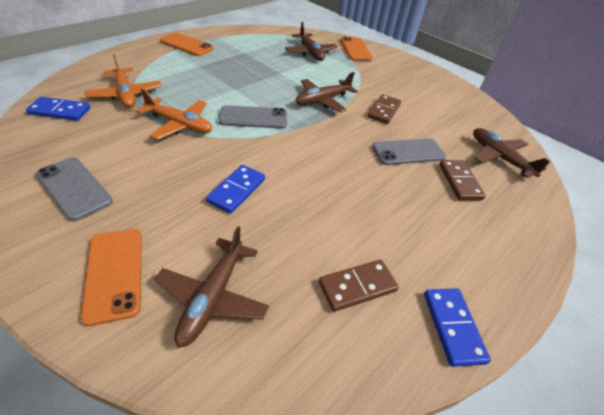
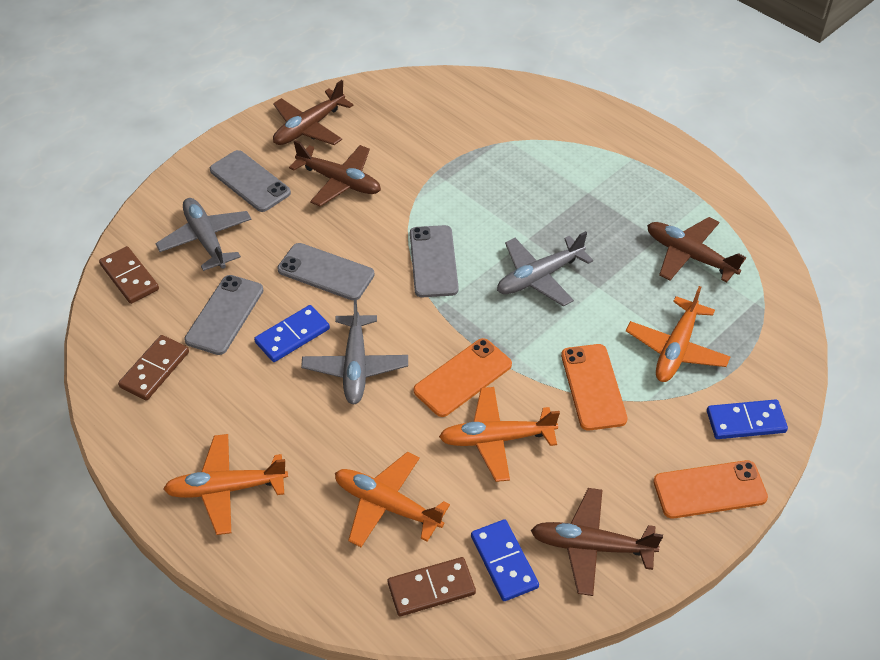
grey phone: [36,158,113,221] [219,105,287,129] [372,138,446,165] = 3 -> [184,275,264,355] [210,150,291,212] [277,243,375,301] [410,225,459,297] = 4
grey plane: none = 0 -> [155,198,252,271] [301,299,408,405] [497,231,593,307] = 3
orange plane: [85,54,162,108] [136,89,212,140] = 2 -> [163,434,288,535] [335,452,450,547] [439,387,560,482] [626,286,730,382] = 4

